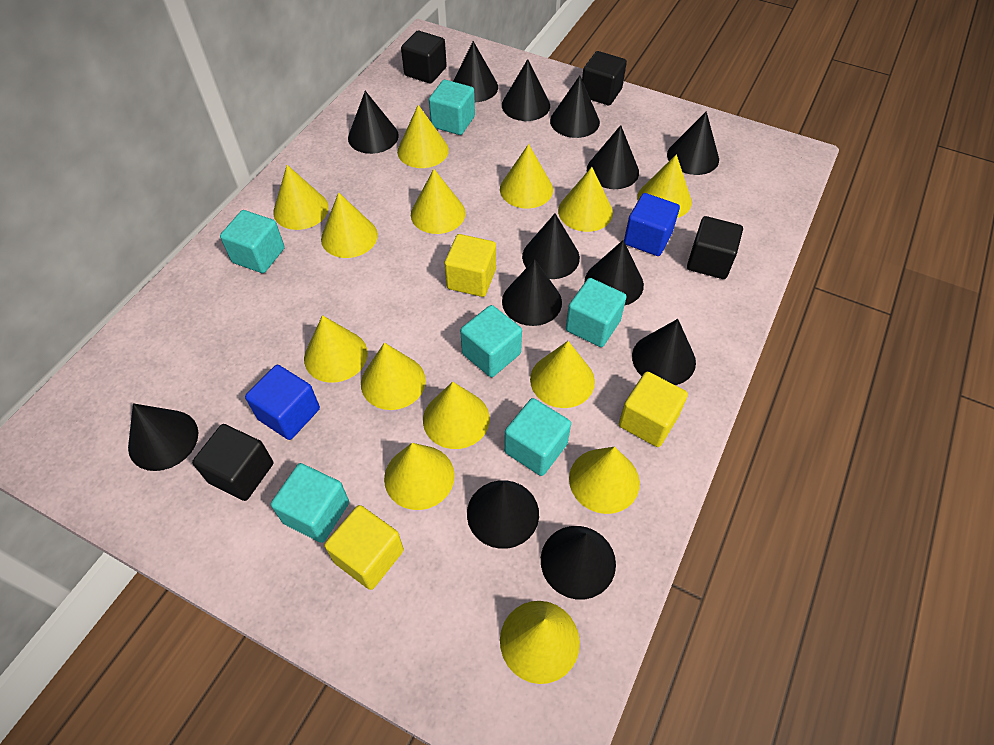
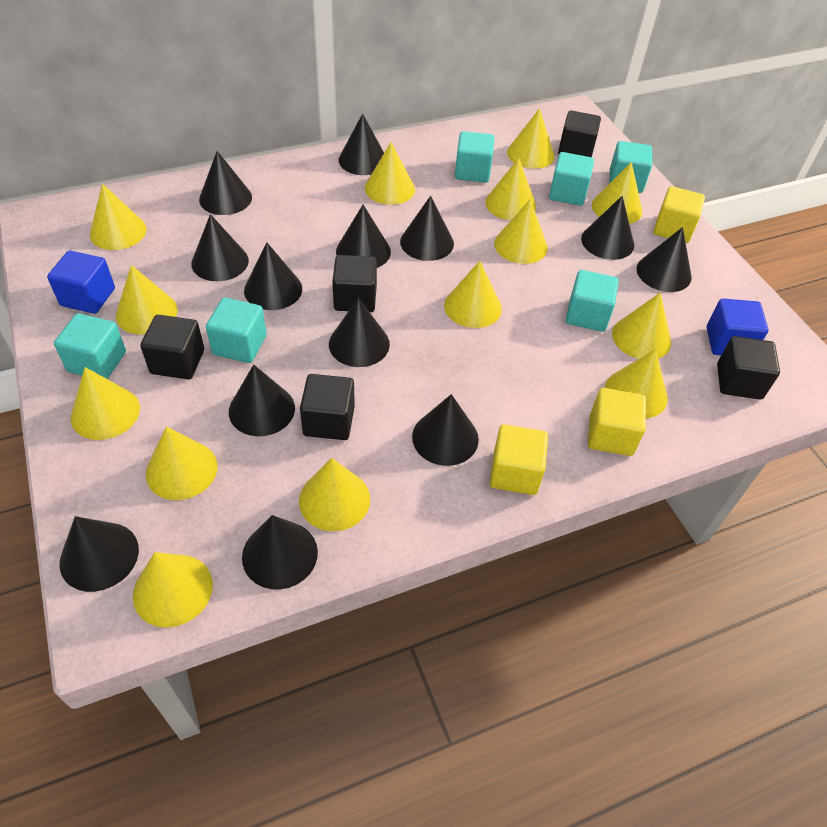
black cube: [192,424,273,501] [401,30,447,84] [582,51,627,105] [687,216,743,279] = 4 -> [140,315,204,379] [300,374,355,440] [332,255,377,312] [558,110,601,157] [717,336,780,400] = 5

